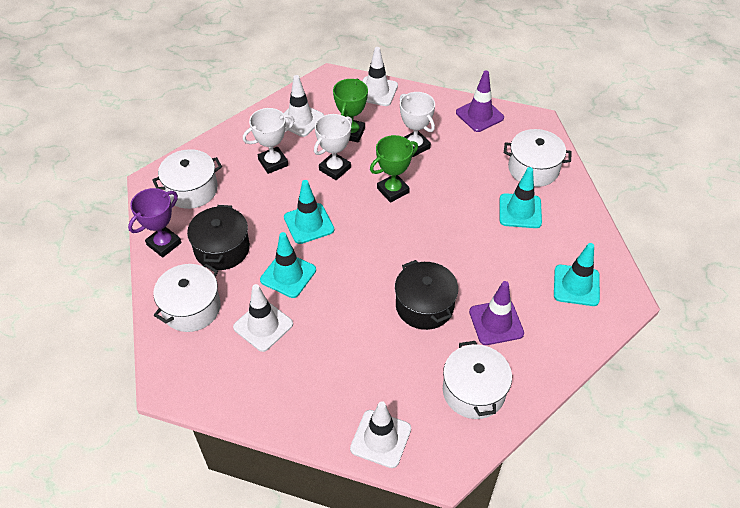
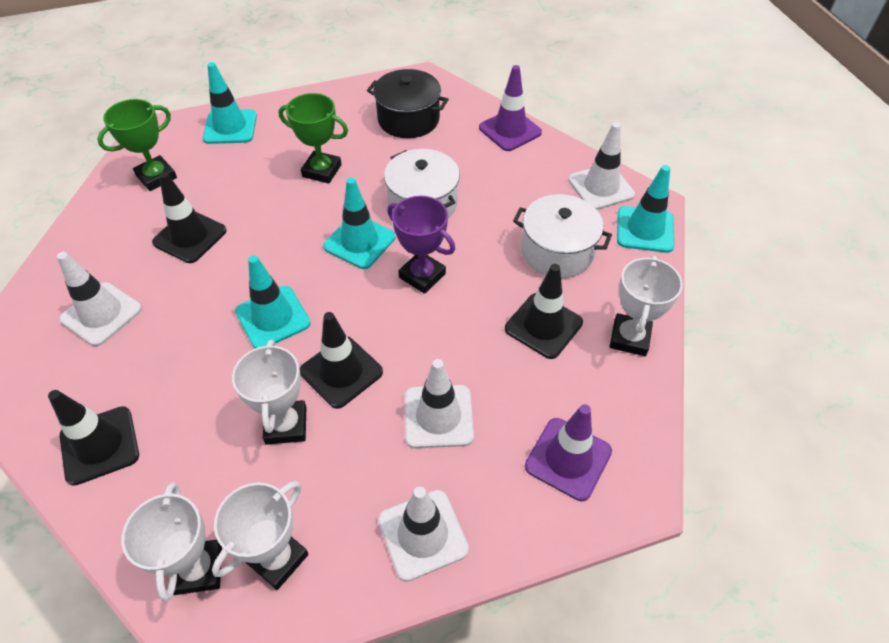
black pot: [187,205,250,270] [395,260,458,330] = 2 -> [367,69,449,138] = 1
black traffic cone: none = 0 -> [48,390,139,486] [152,172,227,263] [300,312,383,409] [505,264,583,359] = 4
white pot: [152,149,222,209] [153,264,221,332] [443,341,512,419] [504,129,572,187] = 4 -> [384,149,460,218] [513,194,612,278] = 2
white trophy: [243,108,294,174] [314,114,352,180] [400,92,435,157] = 3 -> [121,482,222,602] [212,481,309,590] [232,340,306,445] [609,256,683,356] = 4

